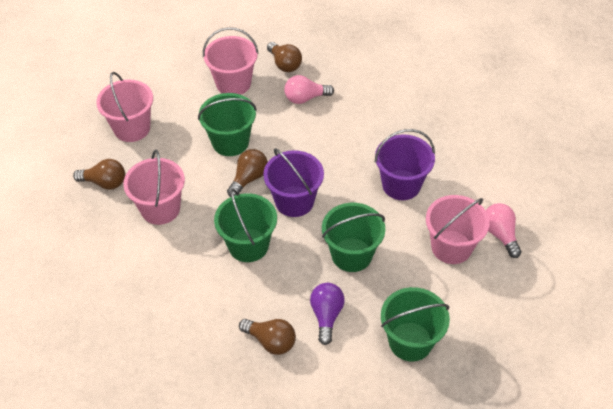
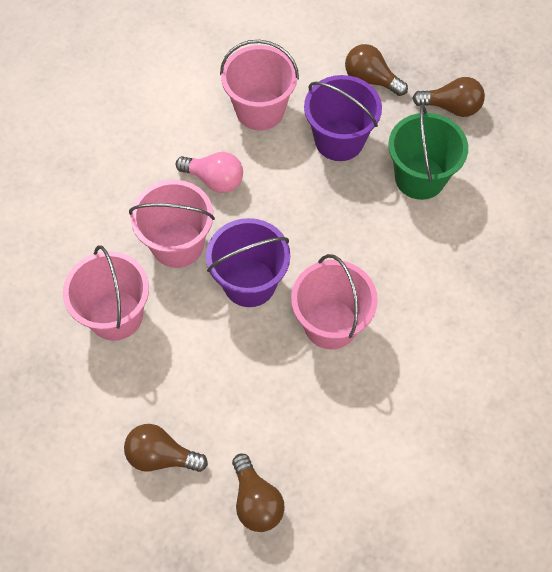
green bucket: [198,93,257,156] [214,189,277,262] [322,203,385,272] [381,287,450,361] = 4 -> [388,104,468,200] = 1
pink light bulb: [284,75,334,104] [486,203,522,258] = 2 -> [176,152,243,193] = 1
purple light bulb: [310,283,345,345] = 1 -> none = 0

